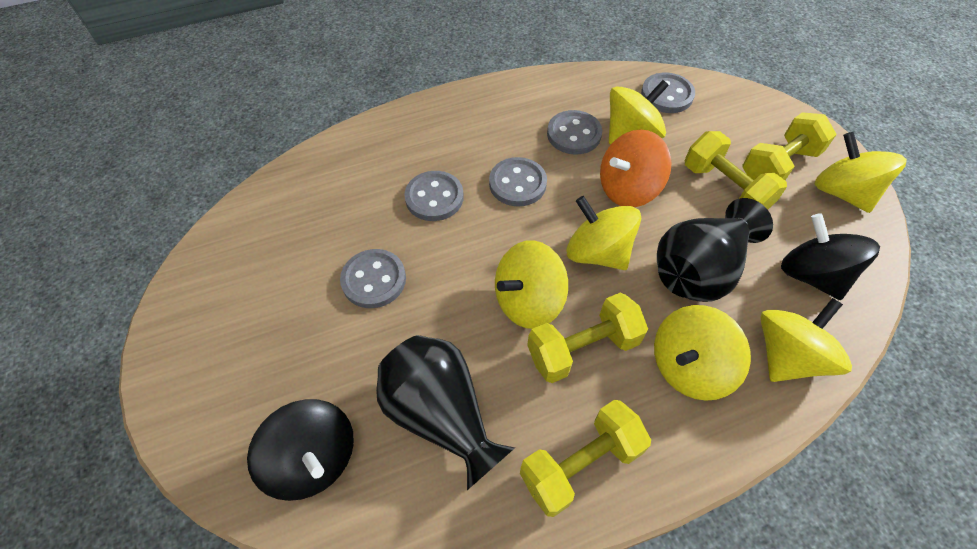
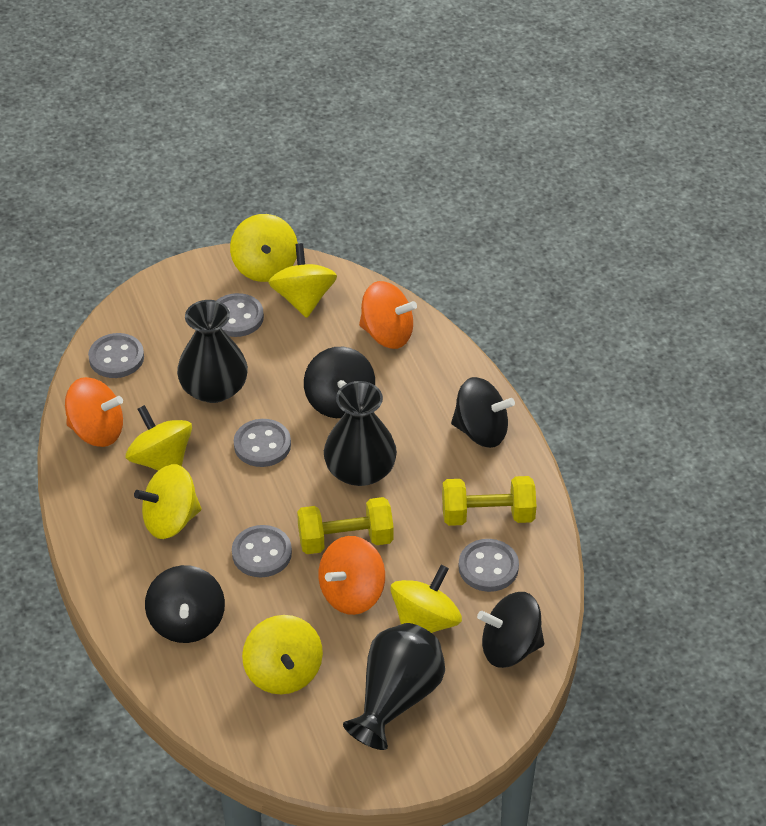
black spinning top: [247,399,354,501] [781,213,880,300] = 2 -> [145,565,225,643] [304,347,375,418] [451,377,515,448] [477,592,544,668] = 4
black vase: [376,335,515,490] [657,198,773,302] = 2 -> [177,300,248,403] [324,381,397,486] [343,623,445,750] = 3
orange spinning top: [600,129,671,207] = 1 -> [65,377,123,447] [318,536,385,615] [359,281,417,349] = 3
yellow dumbbell: [520,400,651,517] [527,293,648,383] [685,131,787,210] [742,112,837,180] = 4 -> [297,497,394,554] [442,476,536,526] = 2

